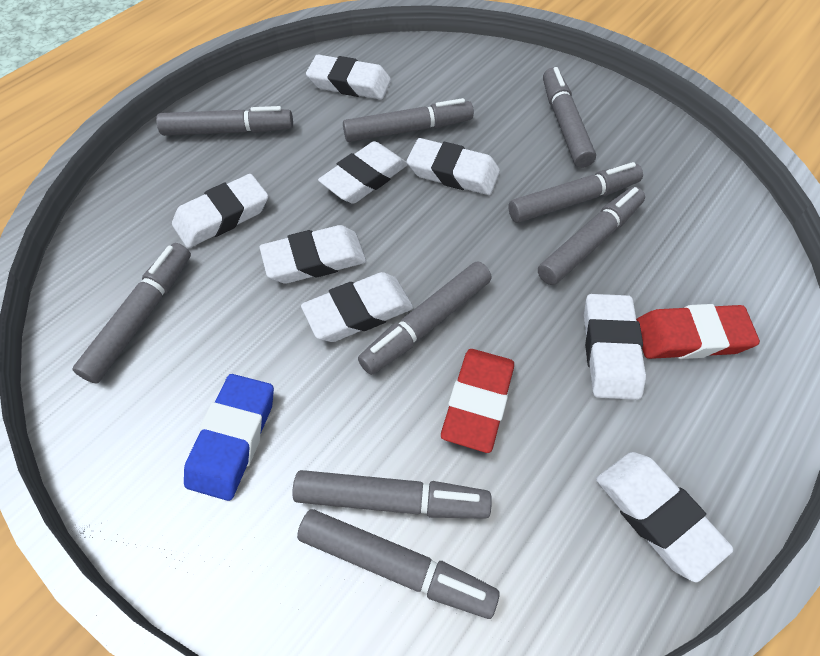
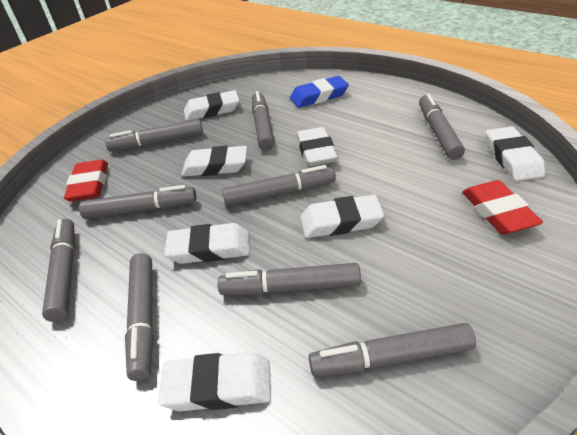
white eraser: [172,174,268,248] [259,225,366,284] [301,272,413,342] [306,55,391,100] [318,141,408,204] [407,138,500,195] [584,294,646,400] [596,452,734,582] = 8 -> [158,352,271,411] [164,223,250,264] [181,146,247,177] [184,90,239,121] [296,127,338,166] [300,195,384,238] [486,126,546,181] = 7

